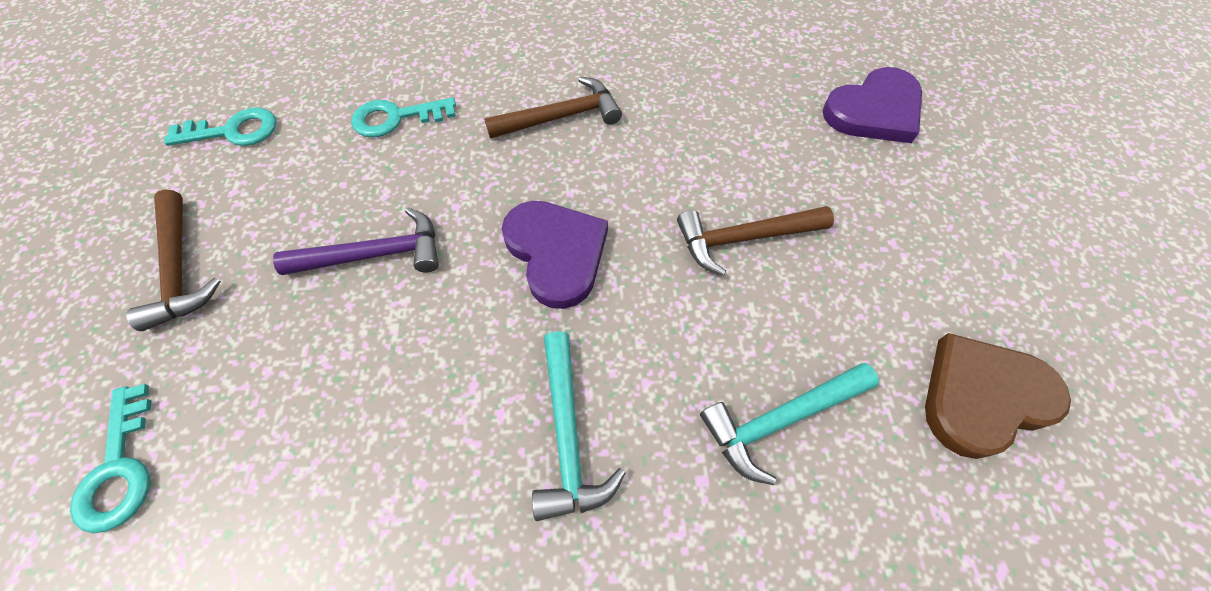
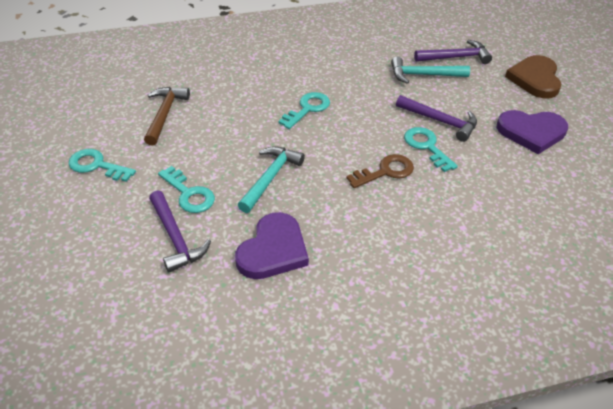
brown hammer: [126,189,221,331] [484,76,622,139] [677,206,834,276] = 3 -> [144,87,190,146] = 1
brown key: none = 0 -> [346,154,414,188] = 1
purple hammer: [273,207,438,275] = 1 -> [149,190,211,273] [396,95,477,142] [414,40,492,64] = 3
turquoise key: [70,384,151,533] [164,107,277,146] [351,97,456,137] = 3 -> [68,149,136,182] [158,166,215,213] [278,92,330,129] [404,127,458,172] = 4

